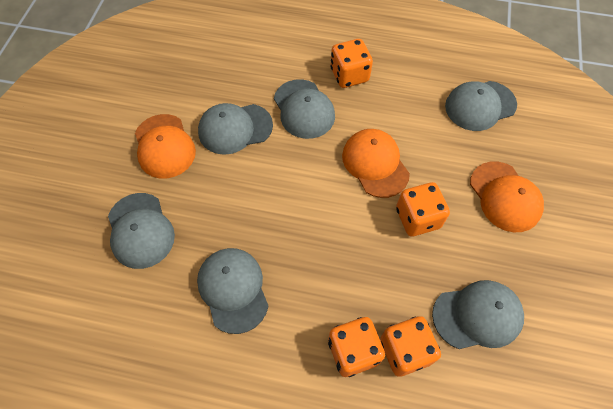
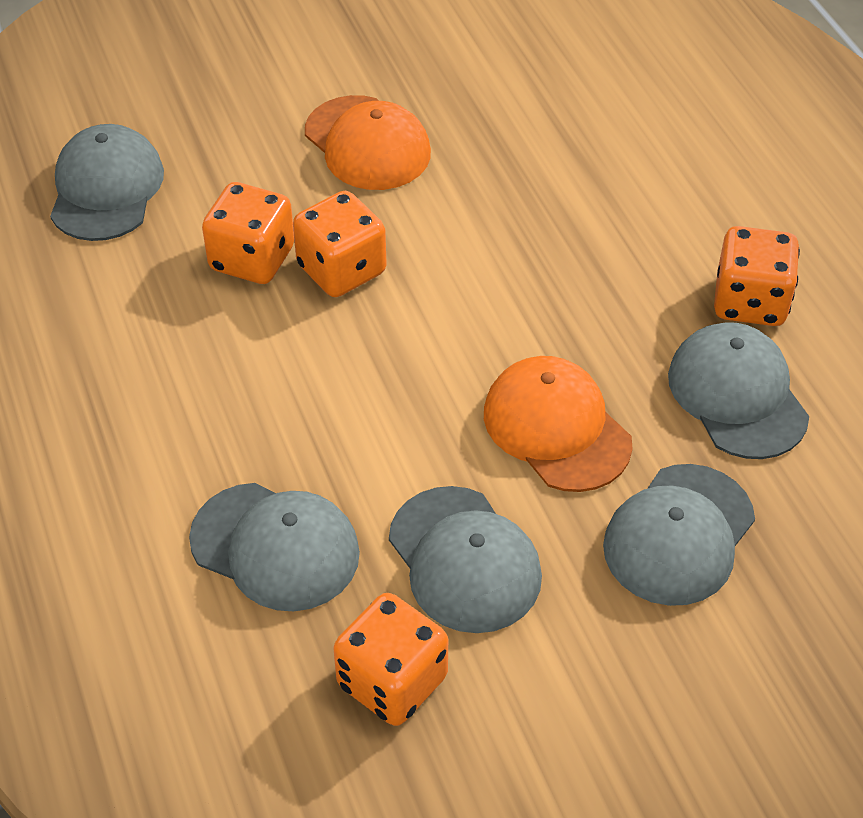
grey cap: [108,193,175,269] [197,248,269,334] [198,103,273,155] [274,79,335,139] [432,280,524,349] [445,81,517,131] = 6 -> [50,124,164,241] [189,483,360,611] [389,486,542,633] [603,464,755,606] [668,322,809,459] = 5
orange cap: [135,114,196,179] [342,129,410,198] [470,161,544,232] = 3 -> [305,95,431,190] [484,356,633,492] = 2

